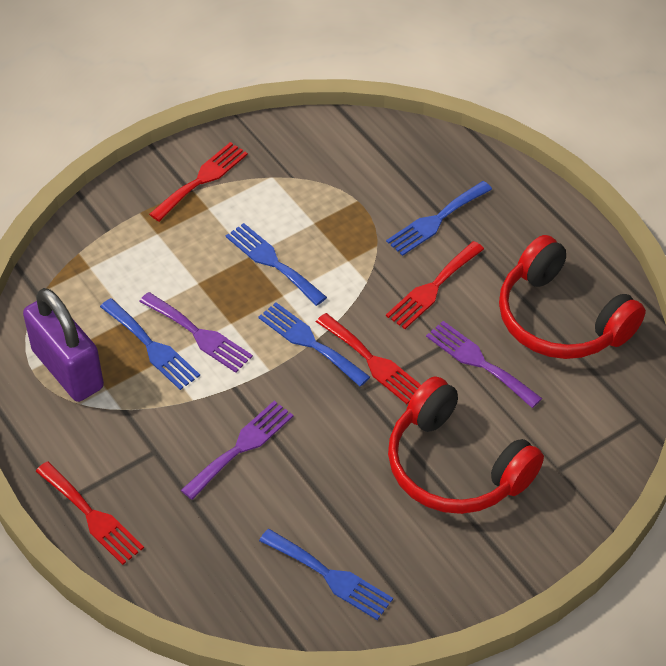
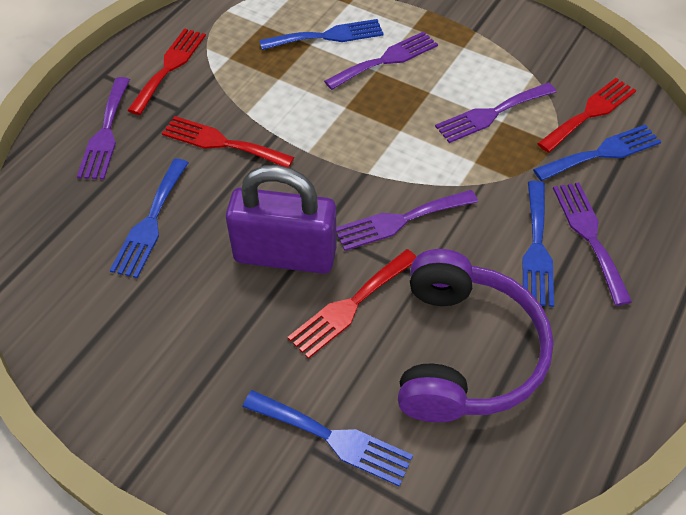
purple fork: [139,292,253,373] [181,401,294,500] [426,321,542,408] = 3 -> [77,77,130,180] [324,31,438,90] [336,190,478,251] [435,83,556,143] [553,182,632,306] = 5
purple headphones: none = 0 -> [398,249,554,422] = 1
red headphones: [388,376,544,514] [499,235,646,359] = 2 -> none = 0

